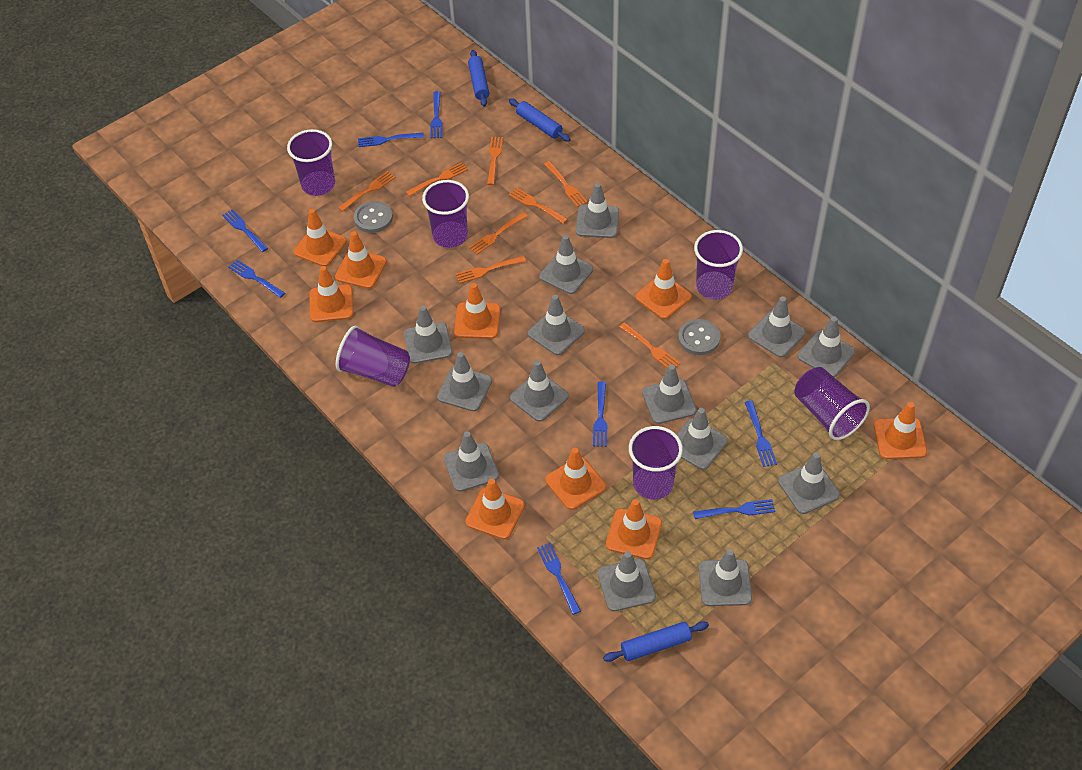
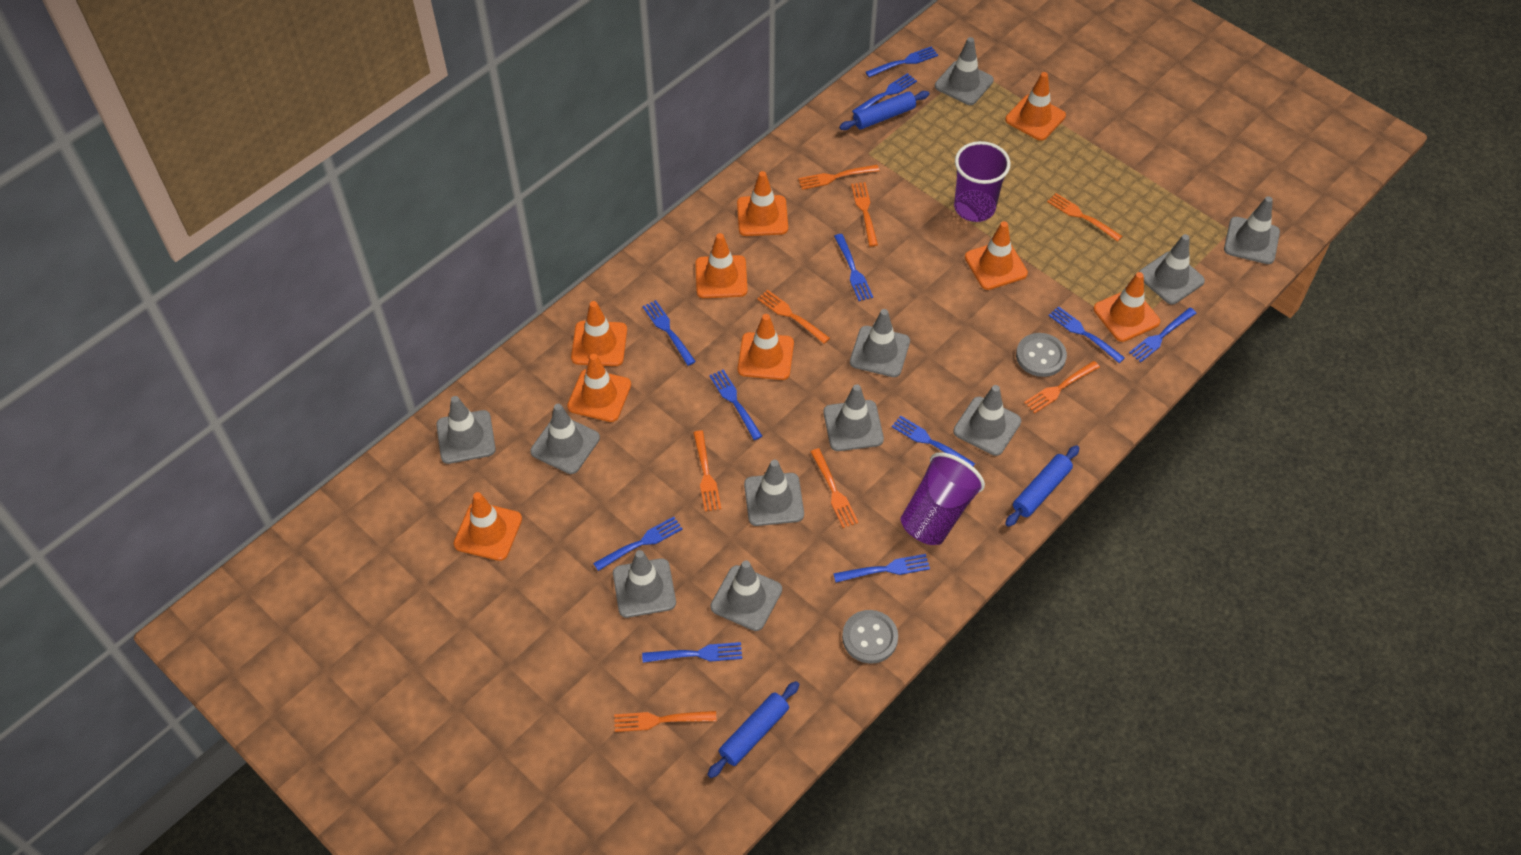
blue fork: [222,209,268,252] [228,260,285,298] [358,133,424,147] [430,91,442,138] [537,543,581,615] [593,382,607,447] [693,499,775,519] [745,400,777,467] = 8 -> [593,517,683,571] [642,300,696,366] [642,642,742,663] [709,370,762,440] [833,554,930,583] [834,234,873,301] [852,73,917,113] [866,46,938,77] [892,416,975,466] [1049,306,1125,363] [1129,308,1196,362] = 11
grey traffic cone: [404,306,453,364] [437,352,492,411] [444,431,499,492] [510,360,569,422] [528,295,585,355] [539,235,593,294] [576,183,619,238] [598,551,656,611] [642,365,697,424] [676,408,728,470] [699,549,752,606] [748,296,806,357] [778,452,840,514] [798,316,855,377] = 14 -> [436,396,496,464] [530,404,600,474] [613,550,676,618] [710,560,782,631] [744,460,804,526] [823,384,884,451] [850,309,910,377] [935,37,994,105] [953,385,1021,456] [1139,234,1205,304] [1224,196,1280,264] = 11
purple cup: [287,129,335,196] [336,326,410,387] [422,180,469,248] [629,426,683,500] [694,230,743,300] [794,367,870,440] = 6 -> [900,452,985,545] [954,141,1011,222] = 2

